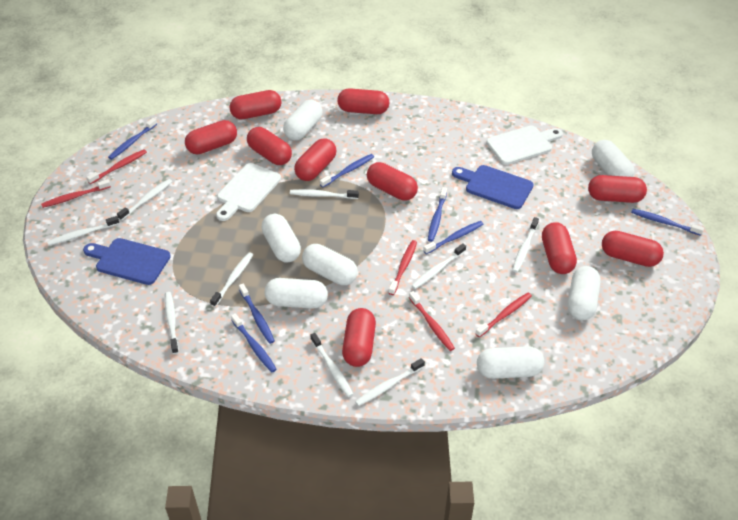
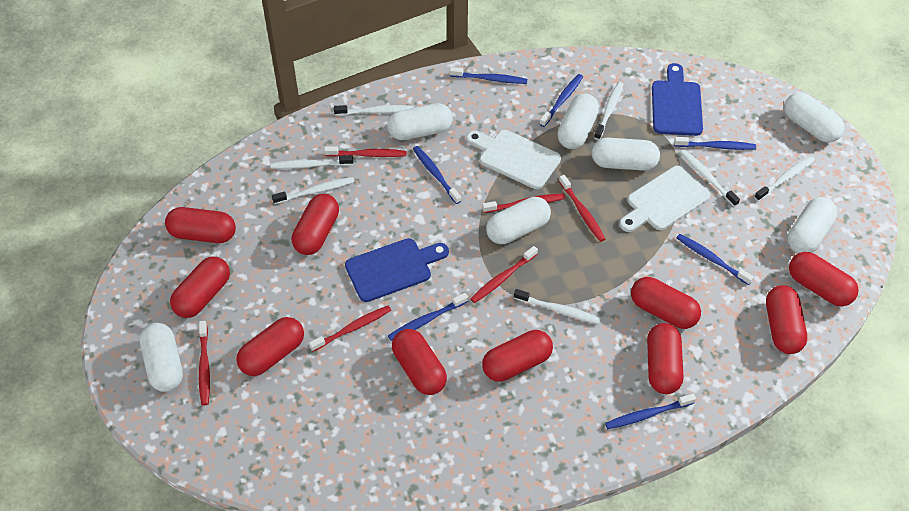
red toothbrush: [41,179,111,208] [86,149,147,184] [389,240,417,295] [409,291,455,351] [475,293,532,337] = 5 -> [199,321,210,405] [309,306,391,352] [324,146,406,157] [470,246,538,303] [482,193,565,213] [559,175,605,242] = 6
white toothbrush: [47,216,119,246] [117,179,172,221] [165,292,179,354] [210,252,253,307] [290,189,359,199] [310,333,353,397] [355,358,425,406] [411,243,466,289] [512,217,539,272] = 9 -> [271,155,353,169] [272,177,354,204] [334,105,414,115] [514,289,601,324] [594,82,623,140] [680,149,740,207] [754,156,815,201] = 7

